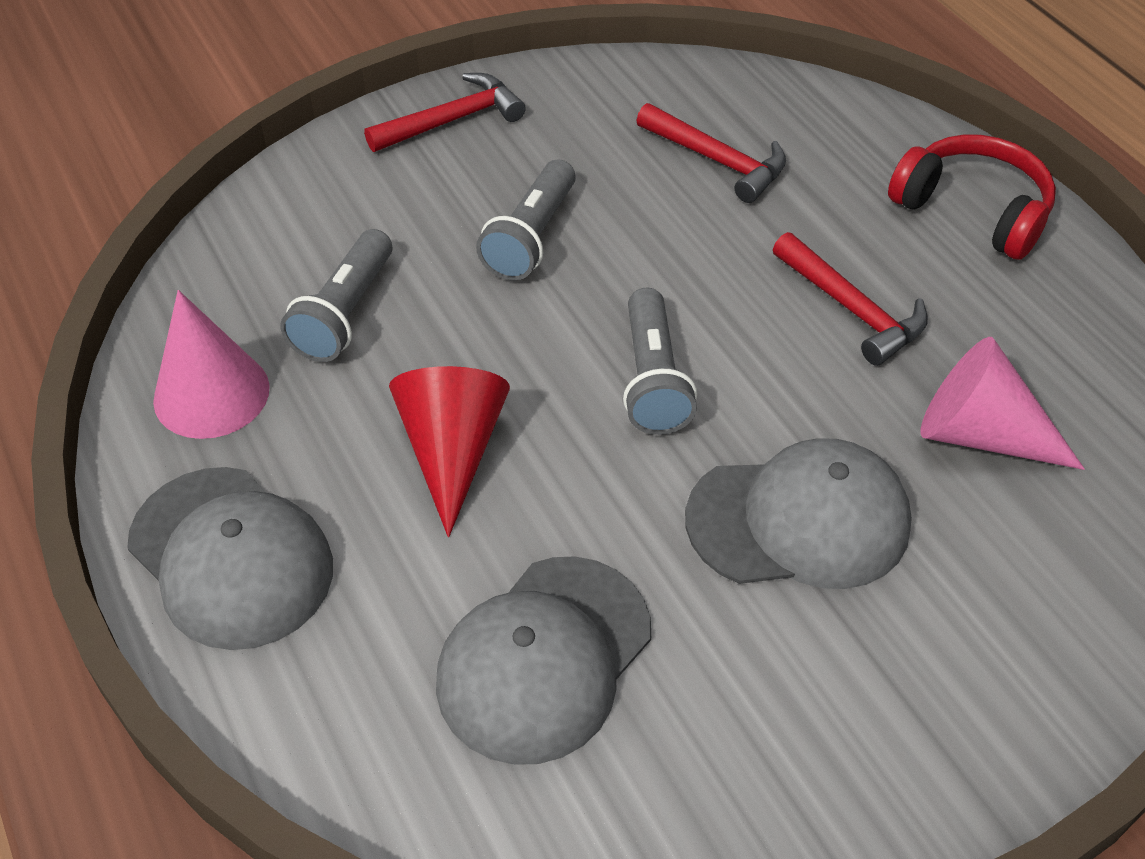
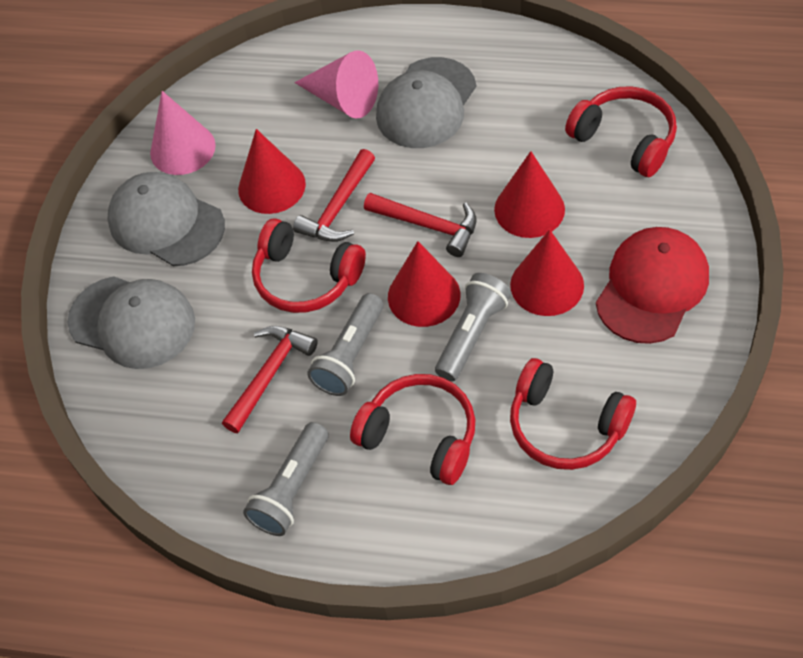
red cap: none = 0 -> [596,227,709,344] = 1
red cone: [389,366,510,537] = 1 -> [238,129,306,214] [388,241,460,327] [494,151,565,238] [510,229,584,316] = 4
red headphones: [888,134,1056,260] = 1 -> [252,218,366,313] [350,374,475,485] [510,358,636,470] [565,86,677,177] = 4

